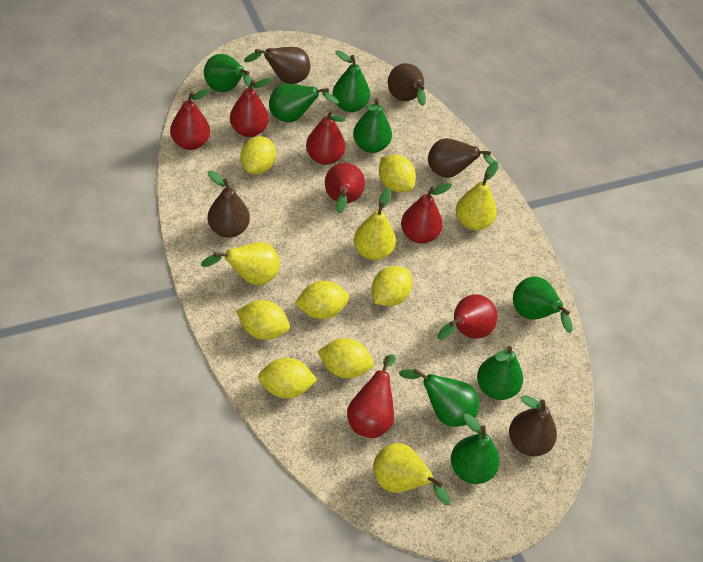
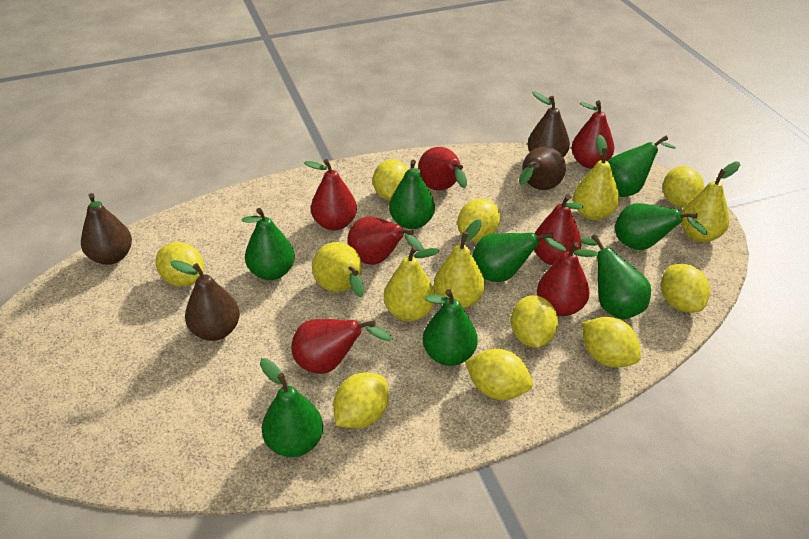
brown pear: [208,171,250,238] [244,47,311,84] [388,63,426,106] [428,138,499,178] [509,395,557,456] = 5 -> [81,193,132,265] [170,260,240,341] [519,146,566,190] [528,92,570,157] = 4
yellow lemon: [236,300,290,340] [240,136,276,174] [258,358,317,399] [295,281,349,319] [317,338,374,378] [372,266,412,306] [379,155,416,192] = 7 -> [156,242,204,287] [333,372,389,428] [373,159,409,200] [457,199,500,242] [465,349,533,400] [511,295,558,348] [582,317,641,367] [661,264,710,313] [663,166,704,208] = 9
yellow pear: [201,242,280,285] [354,188,396,260] [373,443,450,505] [456,161,499,230] = 4 -> [312,242,364,297] [384,246,439,322] [434,220,485,309] [573,135,620,220] [681,162,740,242] = 5

